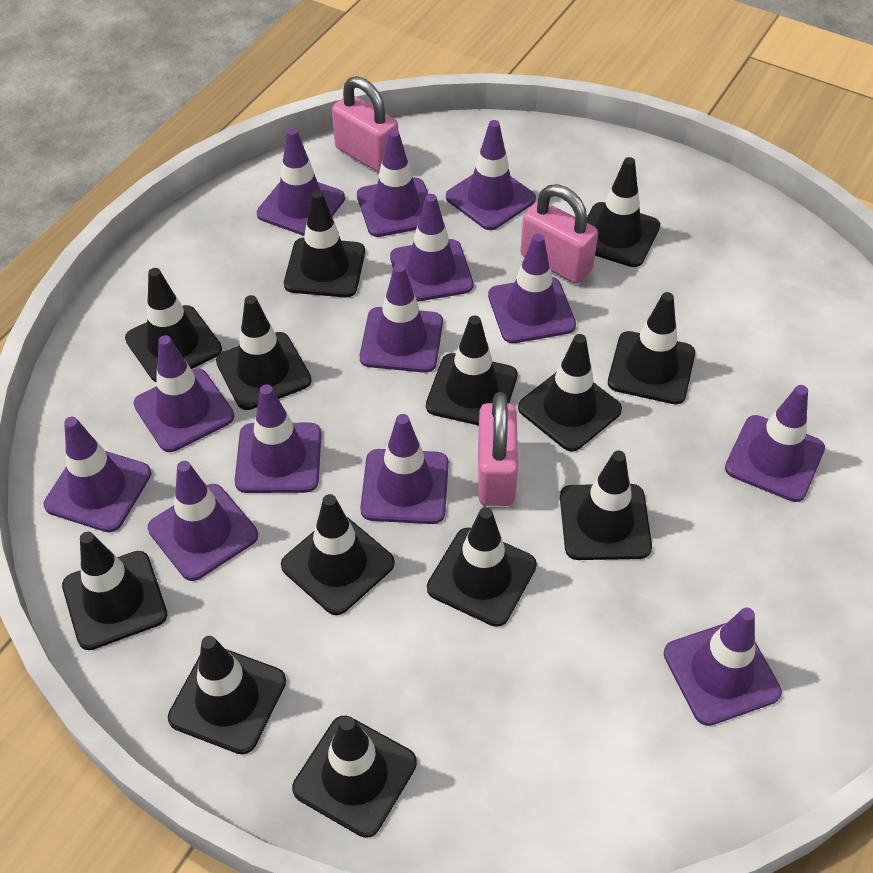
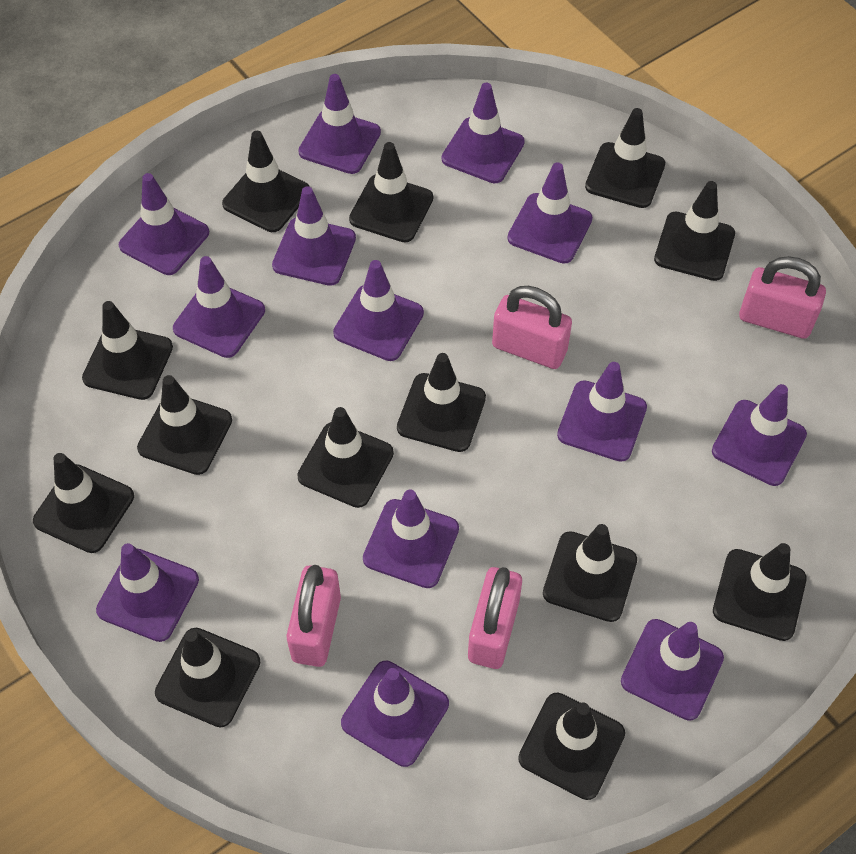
pink padlock: [332,76,398,173] [478,392,518,506] [520,184,598,284] = 3 -> [286,565,341,667] [468,567,522,669] [492,286,572,369] [739,256,826,339] = 4

